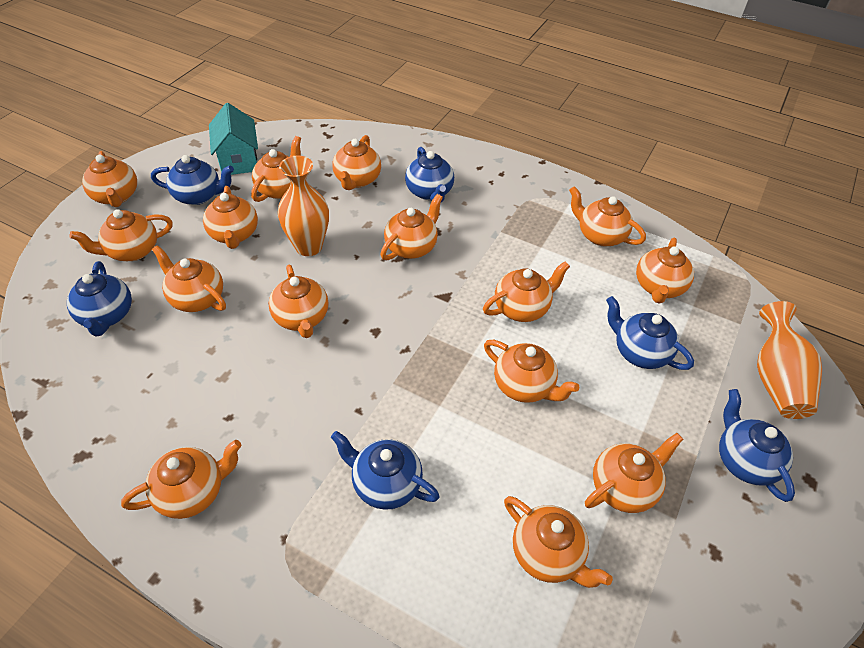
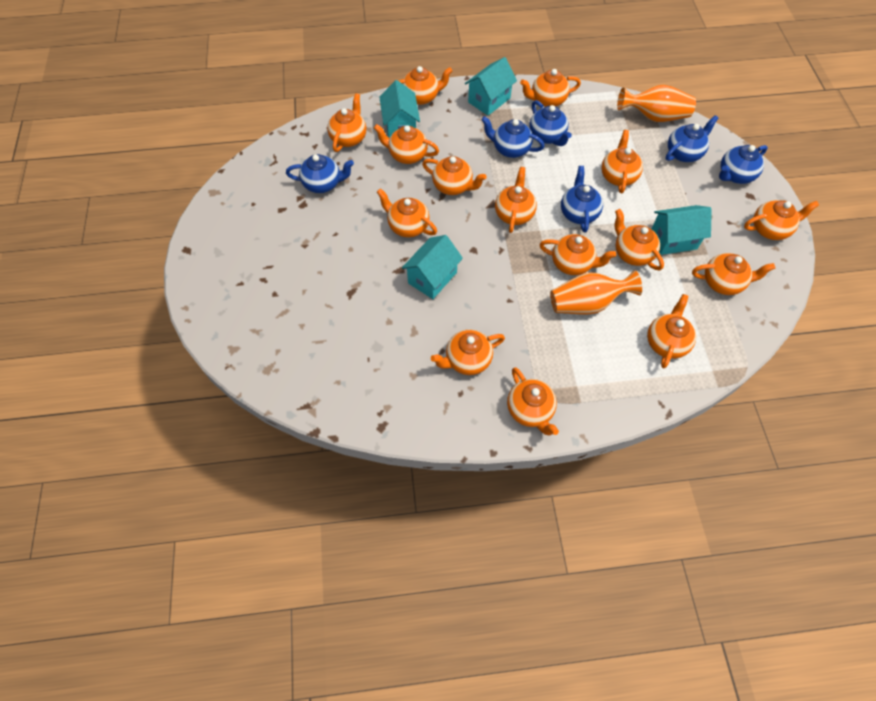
turquoise house: [209,103,258,175] = 1 -> [379,80,420,138] [402,235,463,299] [465,57,517,116] [651,205,712,255] = 4

